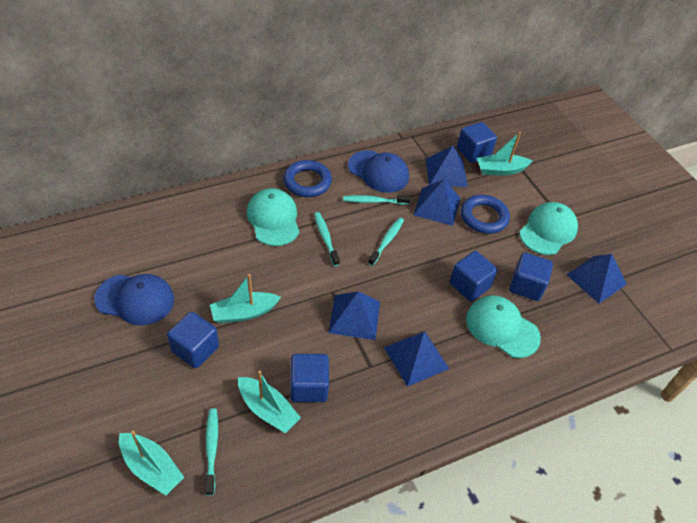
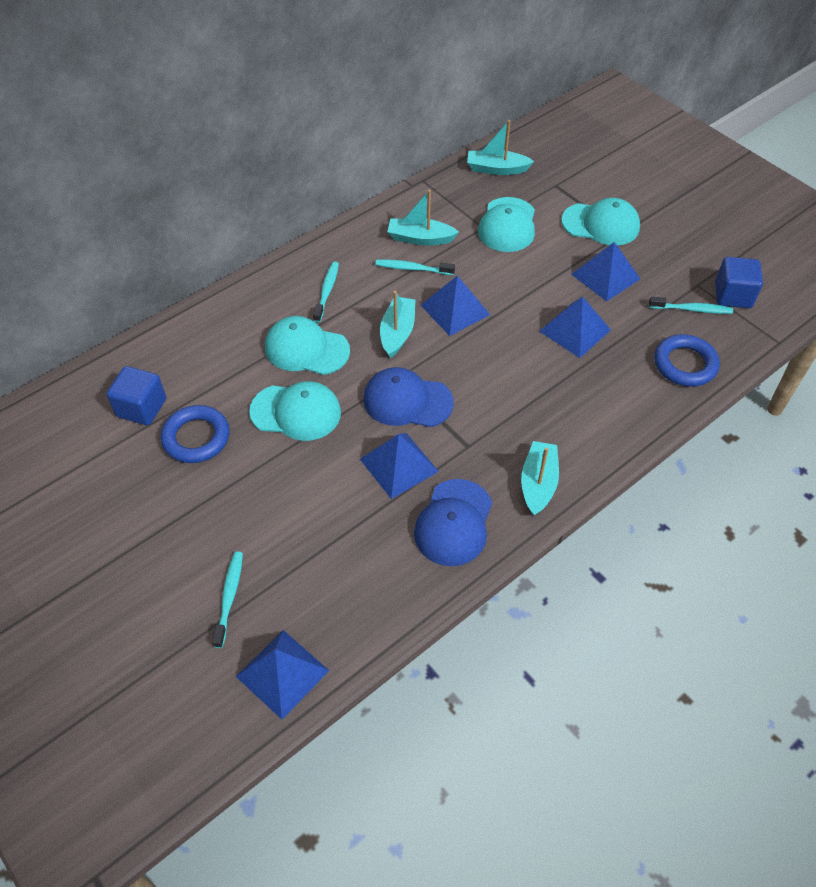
blue cube: [167,311,219,368] [290,354,329,402] [449,251,498,302] [457,122,497,163] [509,252,553,301] = 5 -> [107,366,166,425] [715,257,763,308] = 2
turquoise cap: [247,188,299,246] [466,295,541,358] [519,202,578,255] = 3 -> [249,381,341,441] [265,316,350,375] [478,197,535,252] [561,198,640,245] = 4

